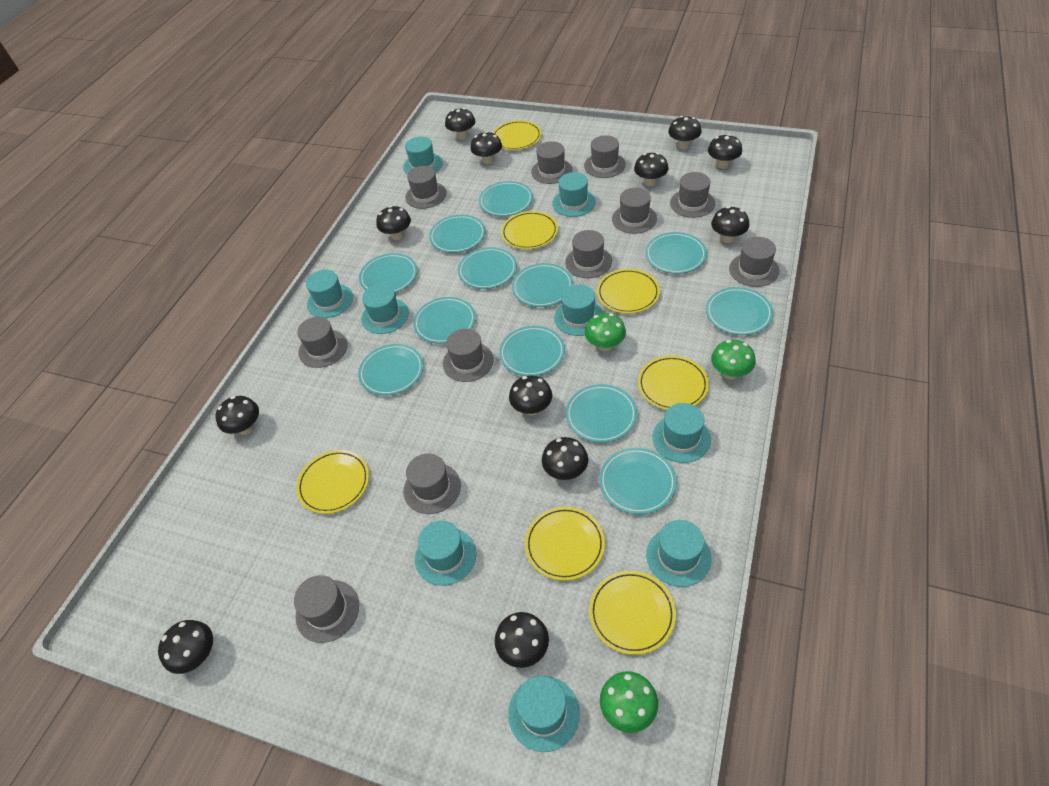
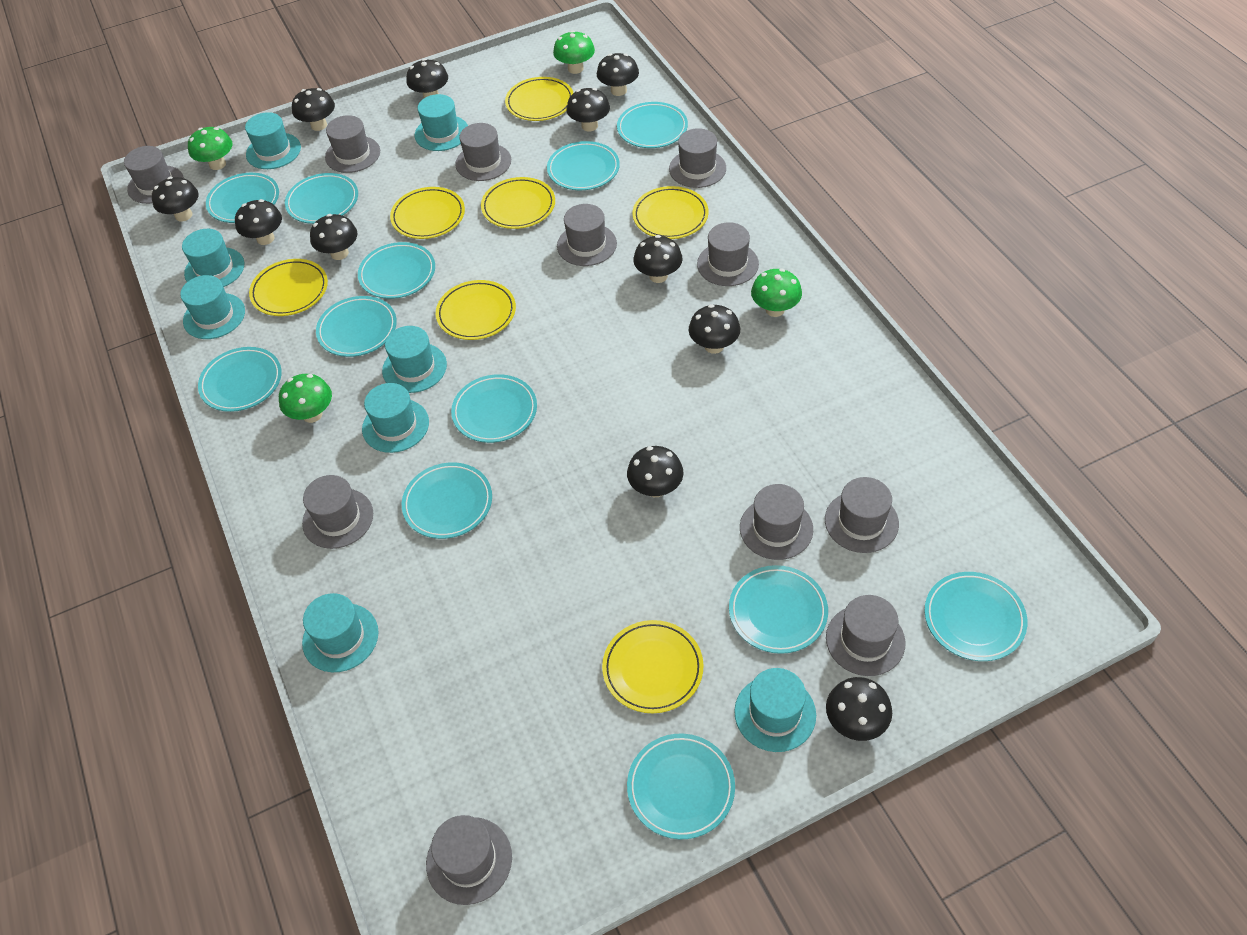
black mushroom: [158,620,213,674] [215,396,259,435] [376,206,411,240] [445,108,475,140] [470,131,502,164] [495,612,549,668] [509,376,552,415] [542,437,588,480] [634,153,669,187] [668,116,702,149] [708,134,742,169] [711,206,750,243] = 12 -> [152,177,199,222] [235,199,282,245] [292,88,335,131] [310,214,358,260] [406,59,448,98] [566,88,610,132] [597,53,639,96] [627,446,683,497] [633,235,683,283] [689,304,740,354] [826,677,892,741] = 11
green mushroom: [585,313,626,352] [600,671,658,733] [711,340,756,380] = 3 -> [188,127,232,170] [279,374,332,423] [553,30,595,74] [751,268,802,317] = 4
turquoise hat: [306,270,353,318] [361,284,409,334] [403,136,443,175] [415,521,476,586] [508,676,580,752] [552,172,596,217] [554,284,603,336] [646,520,712,587] [652,403,711,463] = 9 -> [180,275,245,339] [182,229,244,287] [245,112,301,169] [302,593,379,672] [362,383,429,453] [382,326,447,393] [415,94,468,151] [734,668,816,752] = 8

